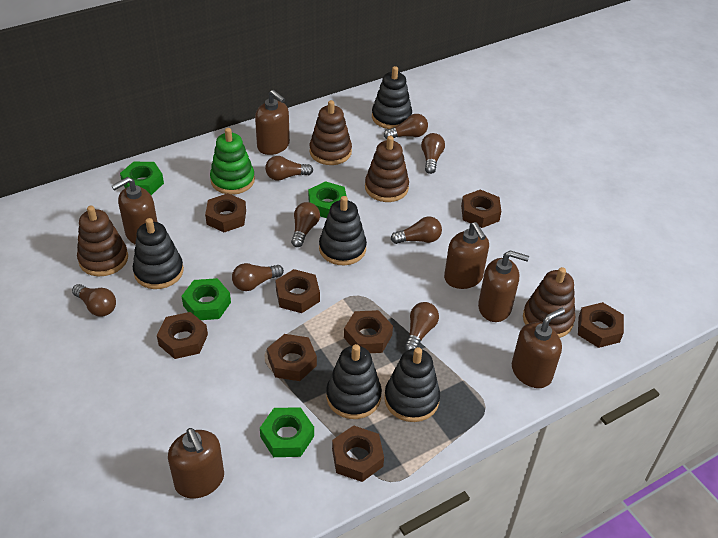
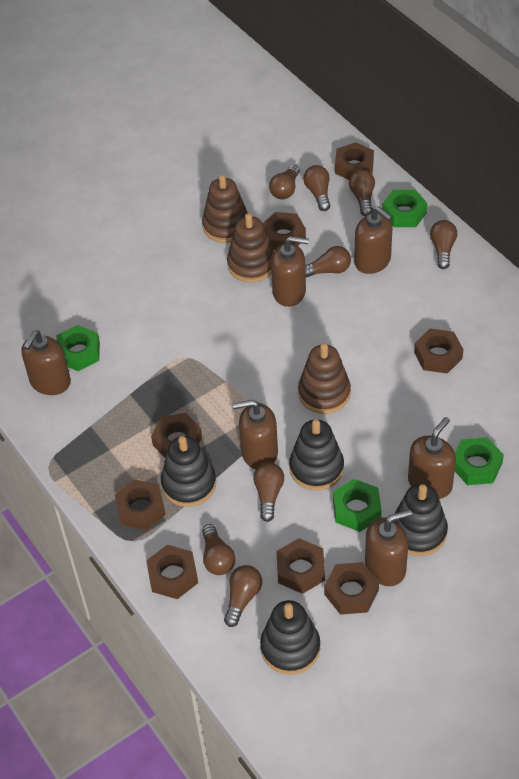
black stacking toy: [133,218,184,289] [319,196,367,265] [326,344,382,419] [372,66,412,129] [384,347,440,422] = 5 -> [161,436,216,507] [260,600,320,675] [289,419,344,491] [394,484,448,556] = 4
brown stacking toy: [77,206,128,276] [310,100,352,165] [365,136,409,202] [523,267,575,338] = 4 -> [202,174,248,243] [227,213,274,282] [298,343,351,414] = 3
green stacking toy: [210,128,255,195] = 1 -> none = 0

